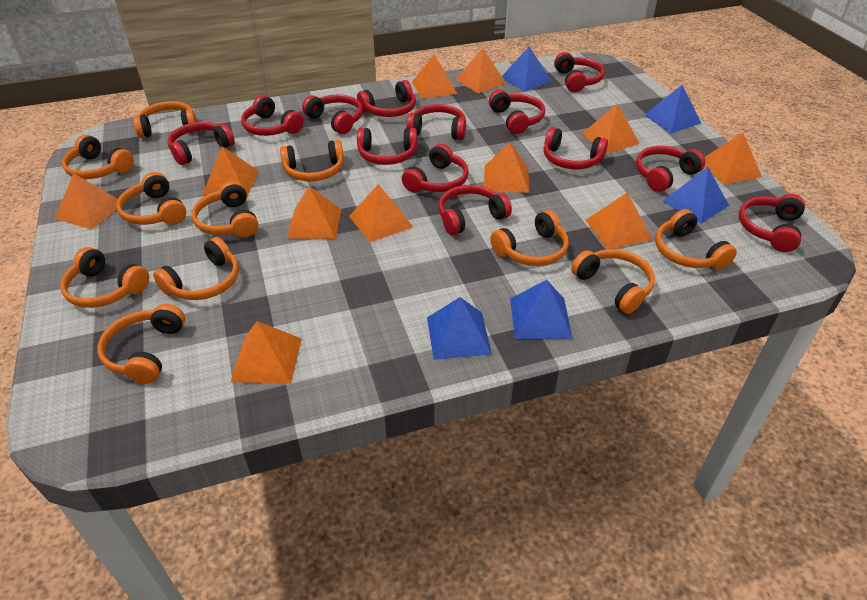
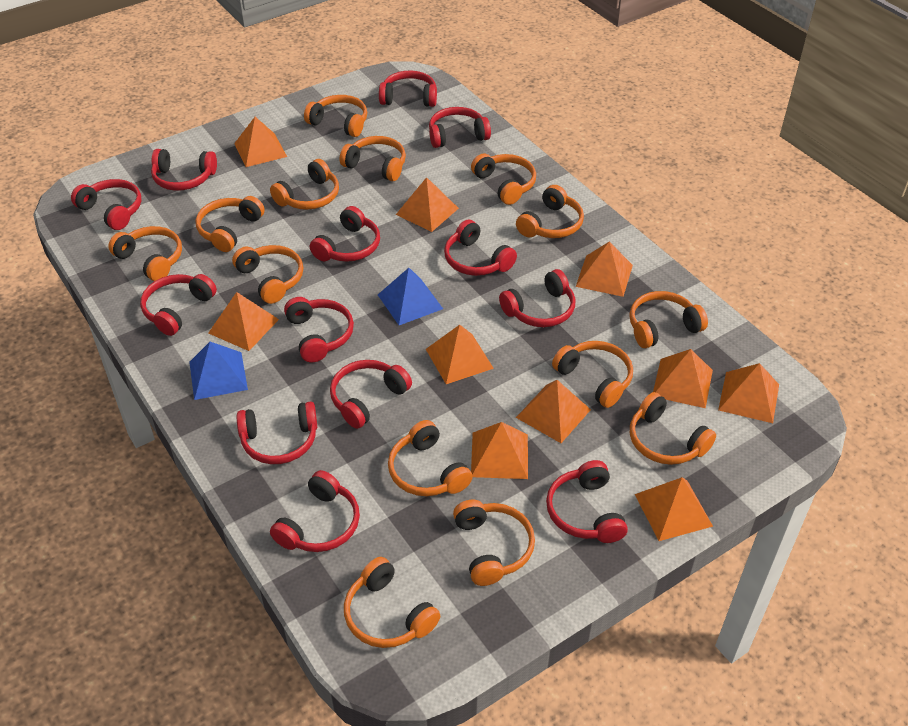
blue pyramid: [427,297,492,360] [502,47,551,92] [510,280,573,339] [644,85,701,133] [662,167,729,224] = 5 -> [189,342,248,400] [378,268,443,325] = 2
orange headphones: [60,247,149,308] [62,135,134,179] [97,304,185,384] [116,172,186,225] [133,101,197,138] [153,237,239,300] [192,181,258,238] [280,140,344,181] [490,210,569,266] [571,249,655,314] [655,209,737,270] = 11 -> [108,226,182,281] [196,196,265,252] [232,245,303,304] [270,159,339,210] [304,95,367,137] [340,136,406,181] [344,557,440,648] [388,420,473,496] [453,500,535,586] [471,154,536,205] [516,185,584,238] [552,341,633,408] [629,291,708,348] [630,392,716,465] = 14
orange pyramid: [54,173,118,230] [202,146,259,196] [231,321,302,384] [287,186,342,239] [349,184,413,242] [412,54,457,99] [455,48,506,94] [484,143,529,193] [582,103,640,154] [586,192,652,249] [705,133,762,184] = 11 -> [208,292,279,351] [234,117,287,167] [396,177,459,232] [426,325,494,384] [471,422,528,479] [516,380,591,443] [576,242,633,297] [635,477,713,541] [653,349,713,408] [718,363,779,423] = 10

